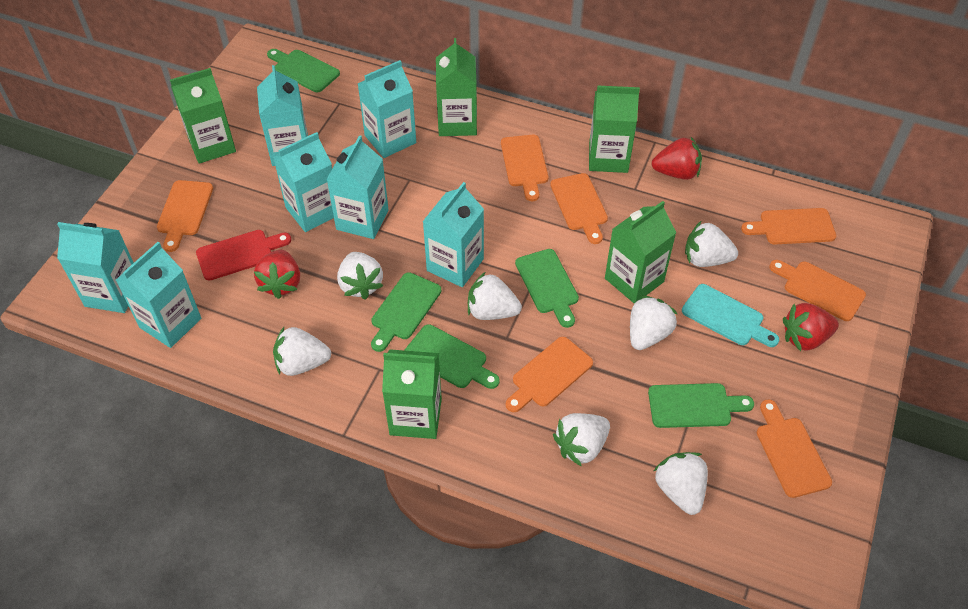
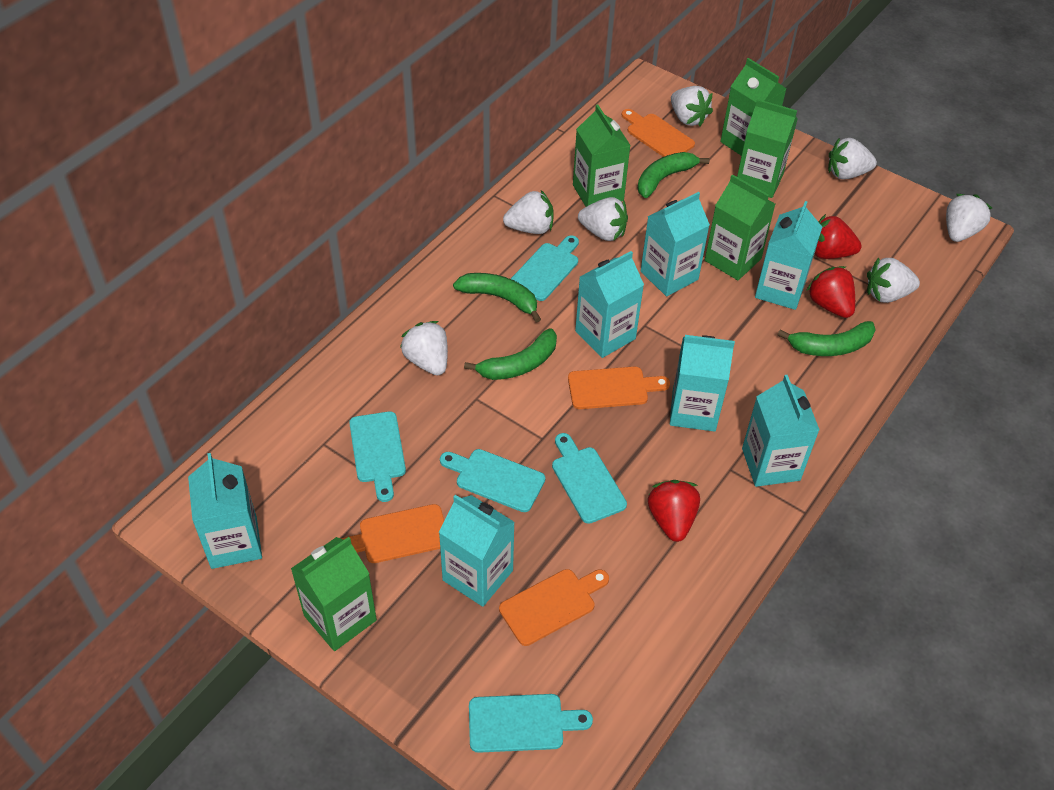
green banana: none = 0 -> [453,273,541,323] [464,328,557,380] [638,152,709,198] [777,321,876,356] = 4
green cutting board: [267,49,340,92] [371,272,441,352] [404,324,500,389] [515,249,579,328] [648,383,754,428] = 5 -> none = 0
orange cutting board: [157,180,213,252] [501,135,548,201] [506,337,593,412] [550,173,608,244] [741,208,836,244] [757,400,832,498] [769,260,866,321] = 7 -> [341,504,444,563] [499,569,609,646] [568,367,670,409] [622,109,695,157] = 4
red cutting board: [196,230,291,281] = 1 -> none = 0
turquoise cutting board: [682,284,779,347] = 1 -> [349,411,406,502] [440,449,545,512] [469,694,593,753] [511,235,579,301] [552,433,627,524] = 5

